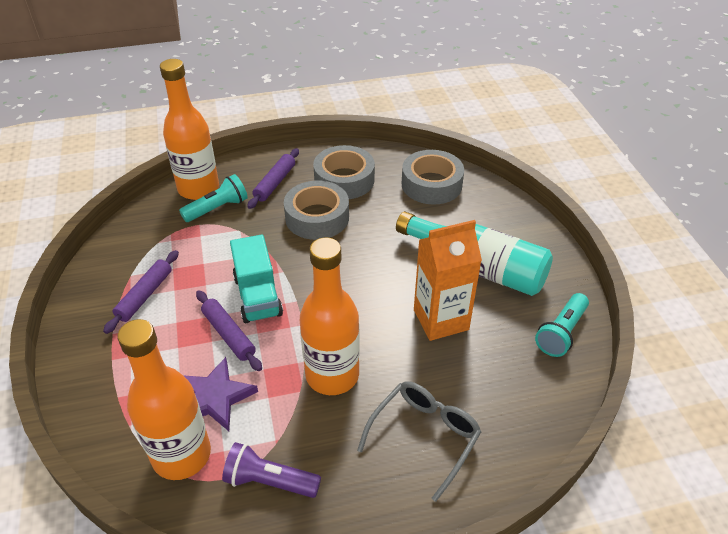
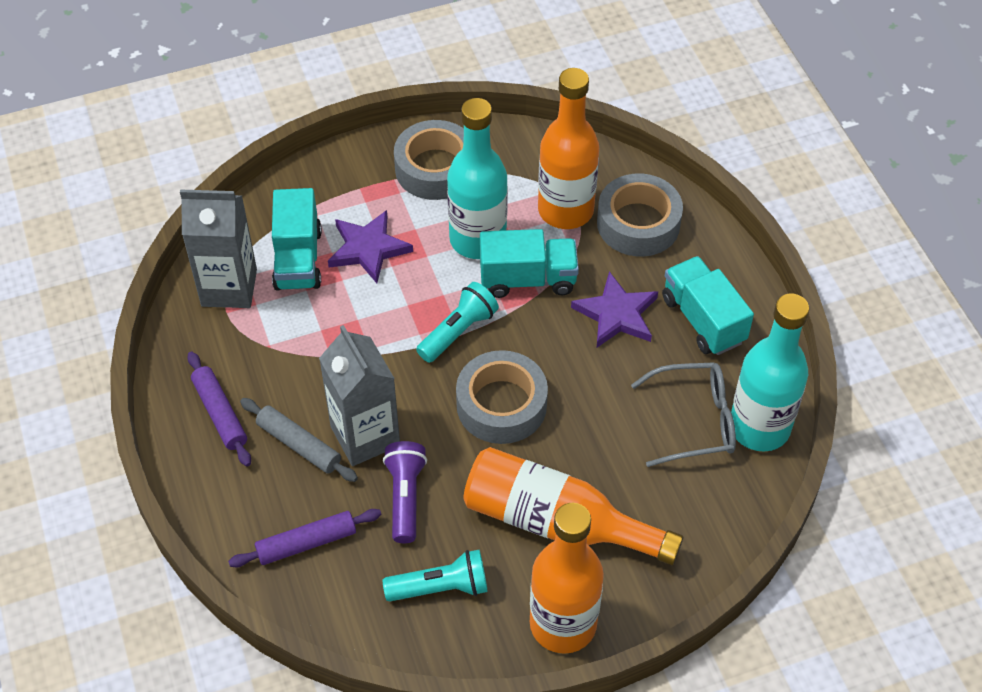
grey carton: none = 0 -> [180,189,257,308] [319,325,400,466] = 2
grey rolling pin: none = 0 -> [240,398,358,482] = 1
orange carton: [414,220,482,341] = 1 -> none = 0
purple rolling pin: [103,250,179,334] [196,290,262,371] [247,148,299,209] = 3 -> [187,351,251,467] [228,509,381,567] = 2
purple star: [183,357,258,431] = 1 -> [328,210,413,283] [571,271,658,347] = 2
turquoise bottle: [396,211,553,296] = 1 -> [447,98,508,259] [731,293,809,451] = 2
turquoise truck: [230,235,283,323] = 1 -> [272,188,322,290] [480,229,579,298] [662,256,754,355] = 3

